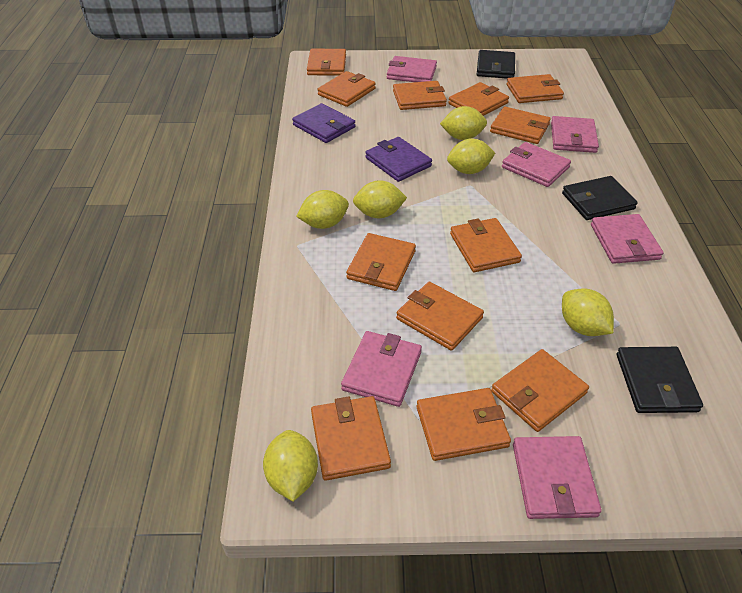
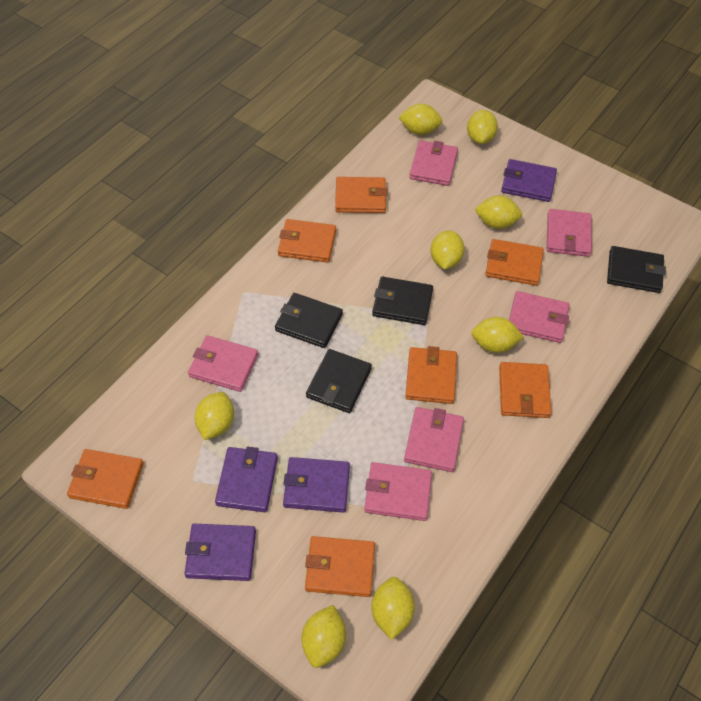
black wallet: [477,50,515,79] [562,176,638,220] [617,347,703,413] = 3 -> [275,293,343,348] [306,349,372,413] [372,277,433,325] [607,246,666,293] = 4
orange wallet: [307,49,346,76] [311,396,391,481] [318,71,376,107] [346,233,416,291] [393,81,447,110] [396,282,484,351] [417,388,511,461] [448,82,509,116] [450,218,522,272] [490,107,551,144] [491,349,589,432] [506,74,564,103] = 12 -> [67,449,144,509] [278,219,336,263] [305,536,375,597] [335,177,387,213] [405,346,457,404] [485,239,544,286] [499,362,551,418] = 7
purple wallet: [292,103,355,143] [365,137,432,182] = 2 -> [184,524,256,581] [215,447,278,512] [283,457,350,513] [501,159,557,202] = 4
yellow lemon: [263,430,318,501] [296,190,349,229] [353,180,407,218] [440,106,487,140] [447,138,495,174] [562,288,614,336] = 6 -> [195,392,234,440] [302,605,346,668] [371,577,415,640] [399,104,442,135] [430,230,465,269] [467,110,498,144] [471,317,524,353] [475,196,522,229] = 8

